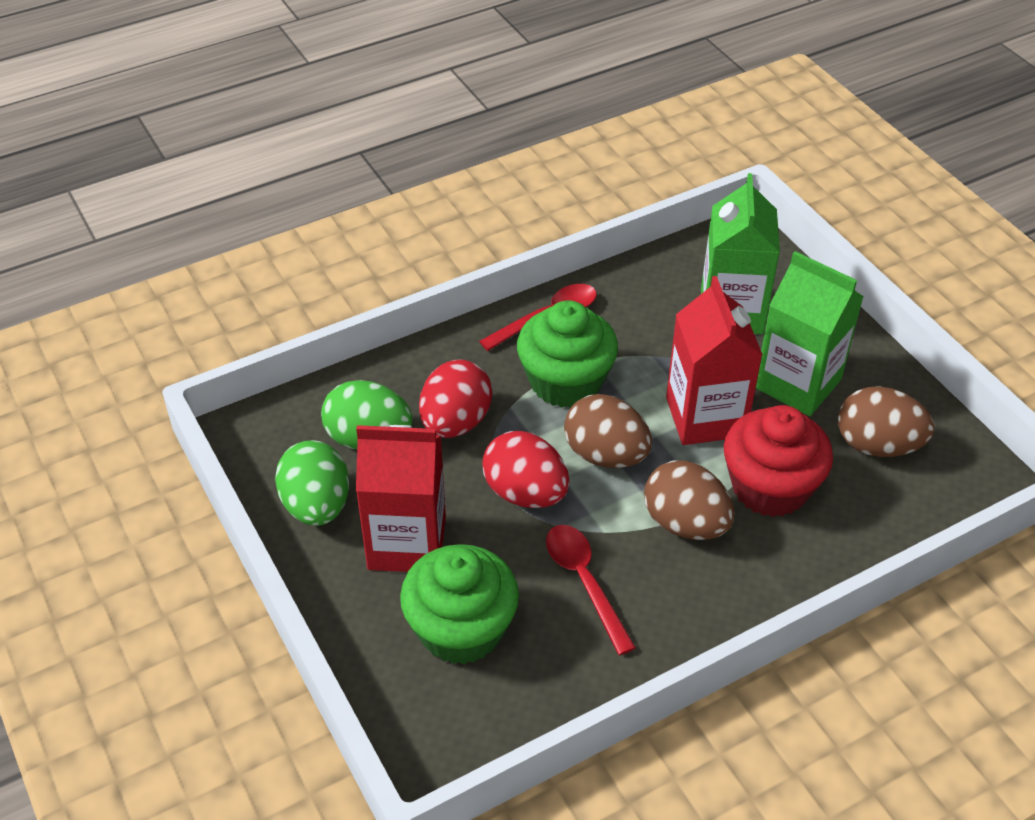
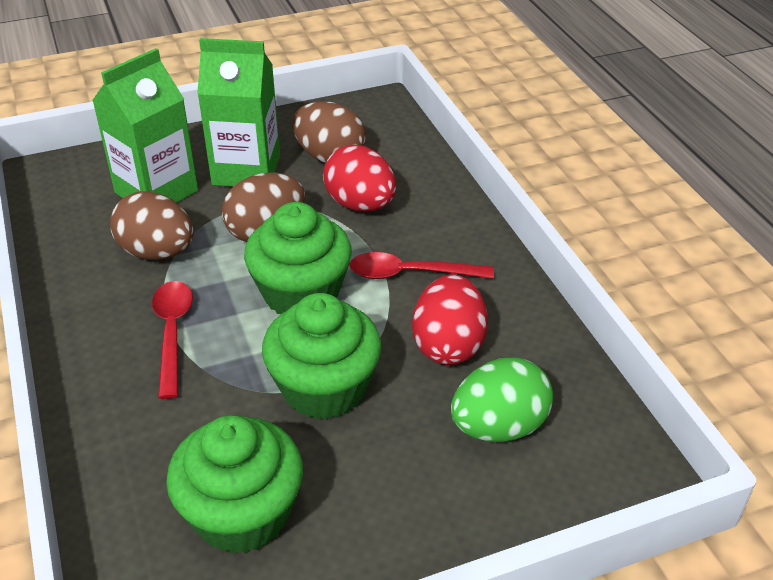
green cupcake: [400,544,519,665] [517,300,618,408] = 2 -> [166,415,303,554] [244,202,352,314] [262,293,381,419] = 3
green egg: [275,440,349,526] [321,380,413,449] = 2 -> [451,358,553,442] = 1
red carton: [356,425,446,572] [666,276,763,445] = 2 -> none = 0
red cupcake: [724,405,833,517] = 1 -> none = 0

